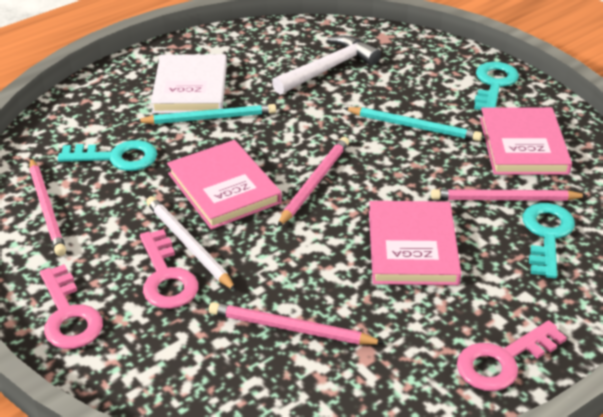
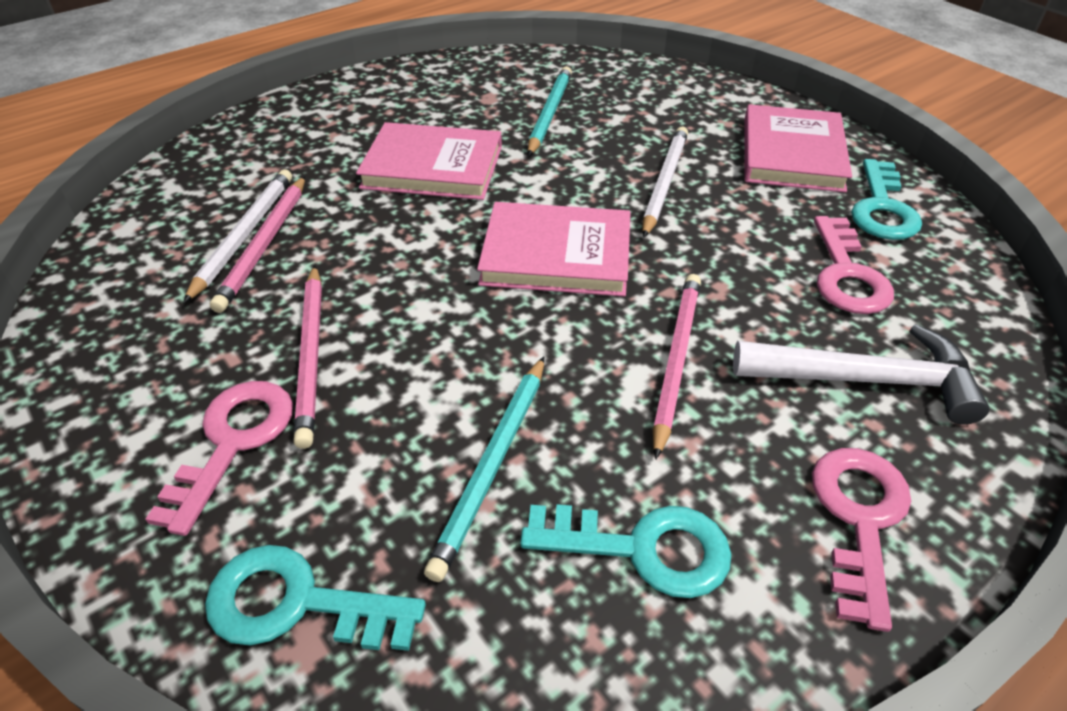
pink pencil: [29,158,66,256] [209,302,385,345] [277,137,349,227] [431,189,588,201] = 4 -> [210,176,305,313] [294,265,322,449] [653,274,701,460] = 3
white book: [151,54,227,113] = 1 -> none = 0
white pencil: [146,196,236,291] = 1 -> [183,169,292,303] [642,127,688,238] = 2

